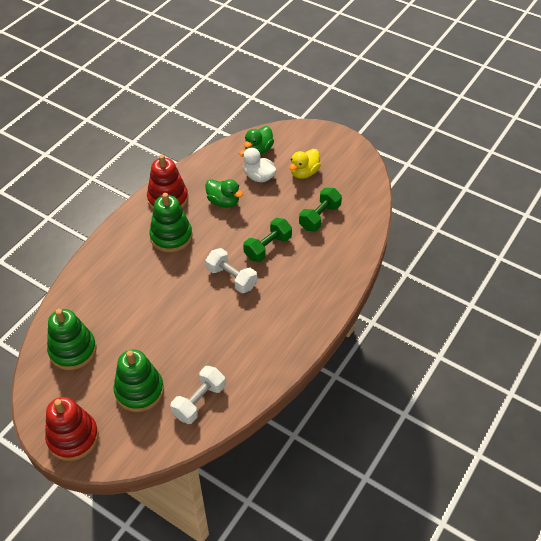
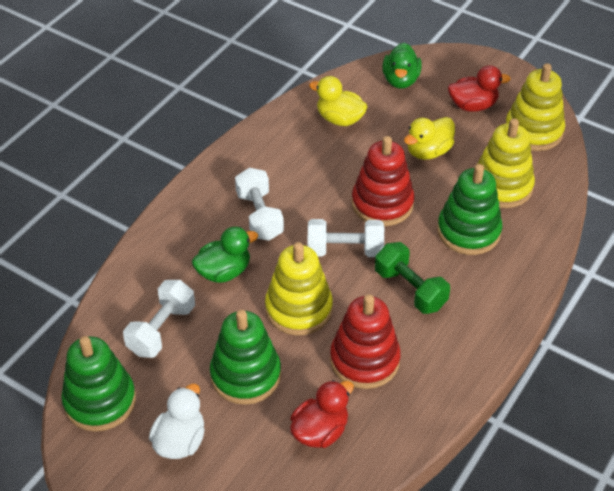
green dumbbell: [243,218,292,262] [299,188,342,231] = 2 -> [375,242,450,314] = 1
red duck: none = 0 -> [290,380,354,448] [448,65,511,112] = 2
white dumbbell: [171,366,225,424] [206,248,257,293] = 2 -> [123,280,195,358] [235,167,284,241] [307,219,384,257] = 3
yellow duck: [289,149,321,179] = 1 -> [309,76,368,126] [404,117,455,160] = 2
yellow stacking toy: none = 0 -> [265,242,333,336] [478,118,535,208] [505,63,565,151] = 3

